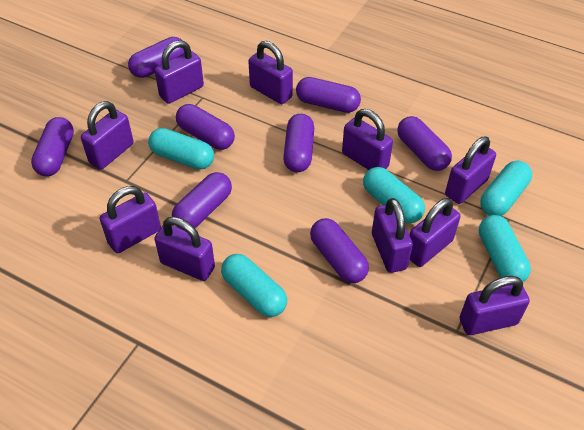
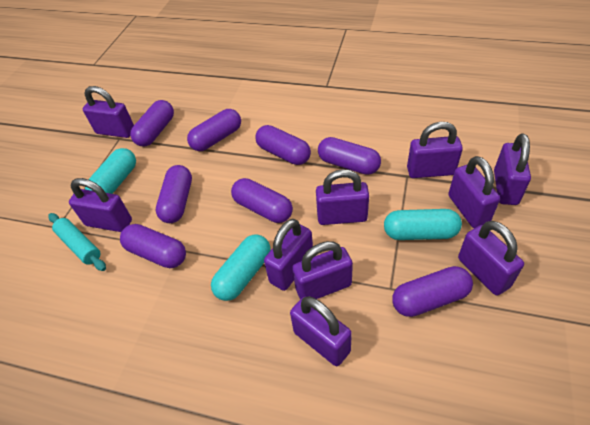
turquoise capsule: [148,128,214,170] [221,254,287,317] [363,167,425,223] [479,215,531,282] [480,161,532,216] = 5 -> [85,148,136,194] [211,235,271,301] [384,209,462,240] = 3
turquoise rolling pin: none = 0 -> [48,213,106,271] = 1

